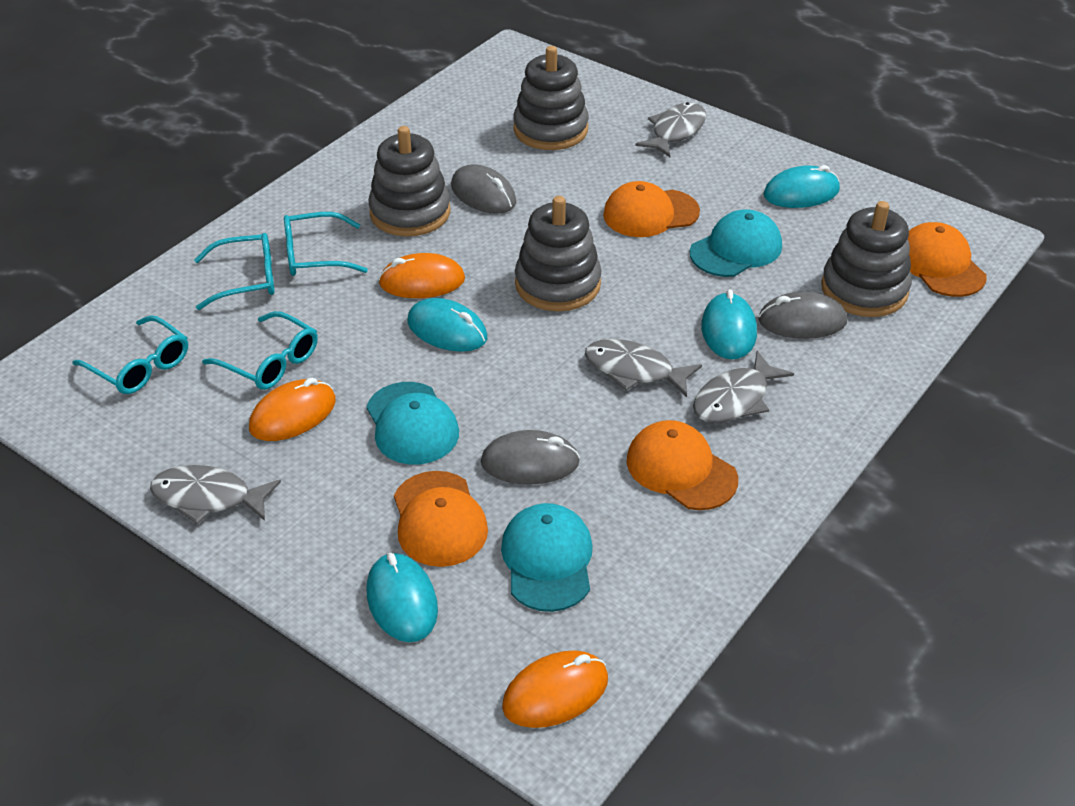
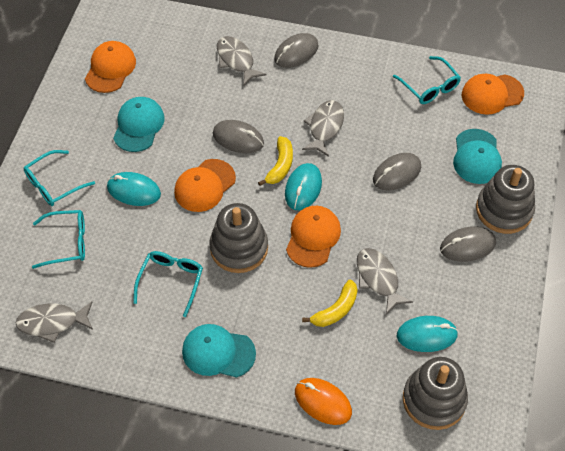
grey mouse: [451,164,516,214] [481,430,580,484] [758,292,847,339] = 3 -> [213,120,264,153] [274,33,319,68] [373,153,421,191] [440,226,496,262] = 4
grey stacking toy: [368,126,451,237] [513,46,589,150] [515,196,601,311] [821,201,912,317] = 4 -> [209,203,268,273] [403,357,468,430] [476,165,535,234] = 3
orange mouse: [249,378,336,441] [378,253,465,298] [502,650,608,728] = 3 -> [295,378,352,425] = 1
turquoise mouse: [367,553,438,642] [407,298,487,352] [701,289,757,359] [763,165,840,208] = 4 -> [107,172,161,206] [285,163,322,210] [397,316,458,352] = 3
yellow banana: none = 0 -> [258,136,293,186] [302,279,358,327] = 2

